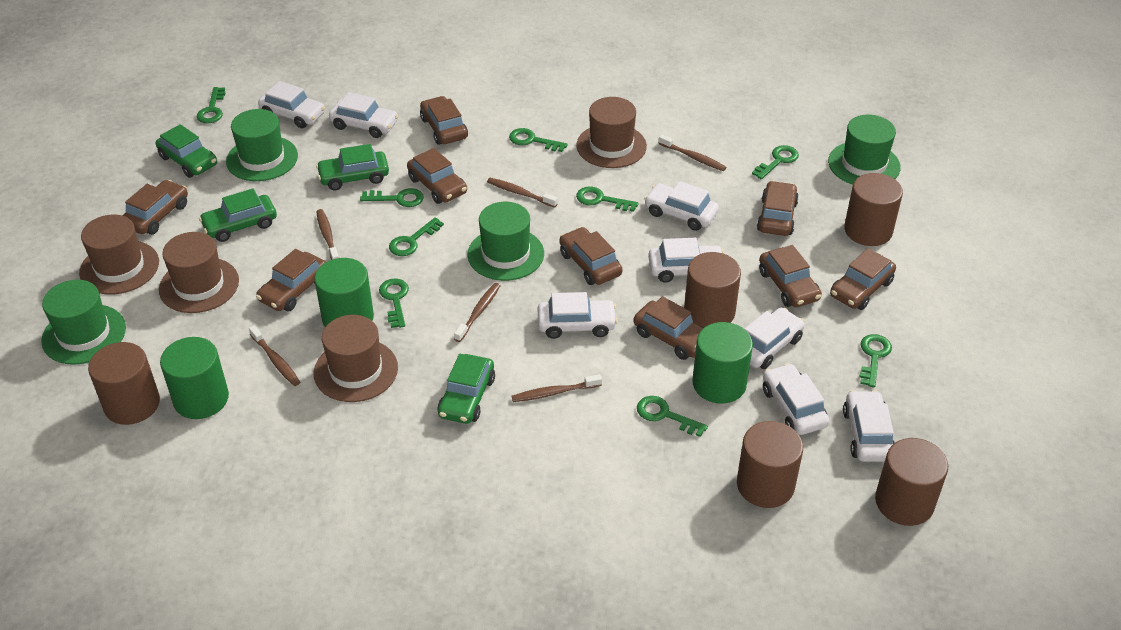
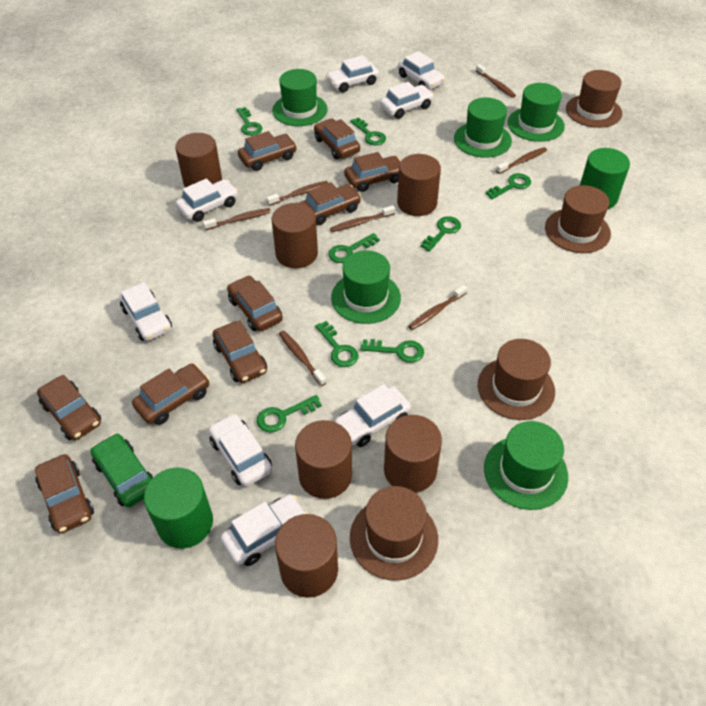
brown cylinder: [88,342,160,425] [684,252,741,327] [737,421,803,508] [844,173,903,246] [875,438,948,526] = 5 -> [175,133,222,188] [272,203,318,268] [275,514,338,598] [295,420,352,499] [384,415,442,493] [397,154,441,216] = 6
brown toothbrush: [249,325,300,386] [316,209,339,260] [454,283,501,342] [487,178,558,208] [512,374,602,402] [659,135,727,171] = 6 -> [203,208,271,230] [266,181,328,206] [279,330,326,386] [330,205,395,232] [408,285,467,330] [476,64,516,98] [496,147,547,174] = 7
green car: [156,124,217,178] [199,188,277,242] [316,144,389,190] [437,354,495,424] = 4 -> [91,433,154,507] = 1
green cylinder: [160,337,229,419] [314,258,374,327] [692,322,753,404] = 3 -> [144,467,213,549] [580,148,630,209] = 2
green hat: [41,280,126,365] [226,109,298,181] [467,202,544,281] [828,115,901,185] = 4 -> [272,69,328,126] [331,250,401,324] [454,97,512,158] [484,421,568,510] [508,83,565,142] = 5
green key: [197,87,225,123] [360,188,424,207] [379,278,409,328] [389,217,444,256] [509,128,568,152] [576,186,639,212] [637,396,708,437] [752,145,799,179] [859,334,892,388] = 9 -> [236,107,262,136] [257,395,322,433] [315,321,359,367] [328,233,380,263] [350,117,386,145] [360,339,424,363] [421,216,461,252] [485,173,531,199] = 8

